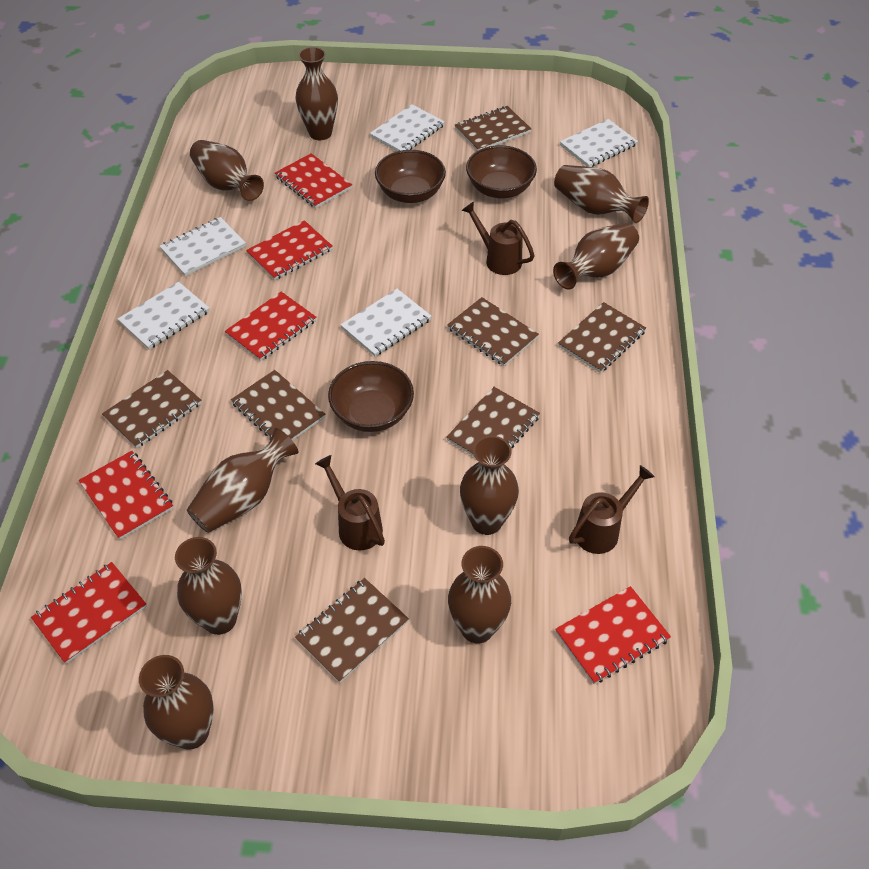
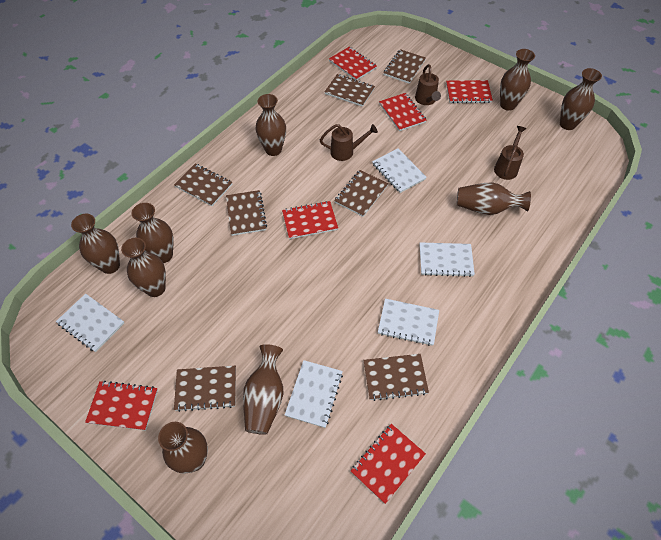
brown bowl: [328,361,414,432] [375,150,446,203] [466,145,537,198] = 3 -> none = 0

